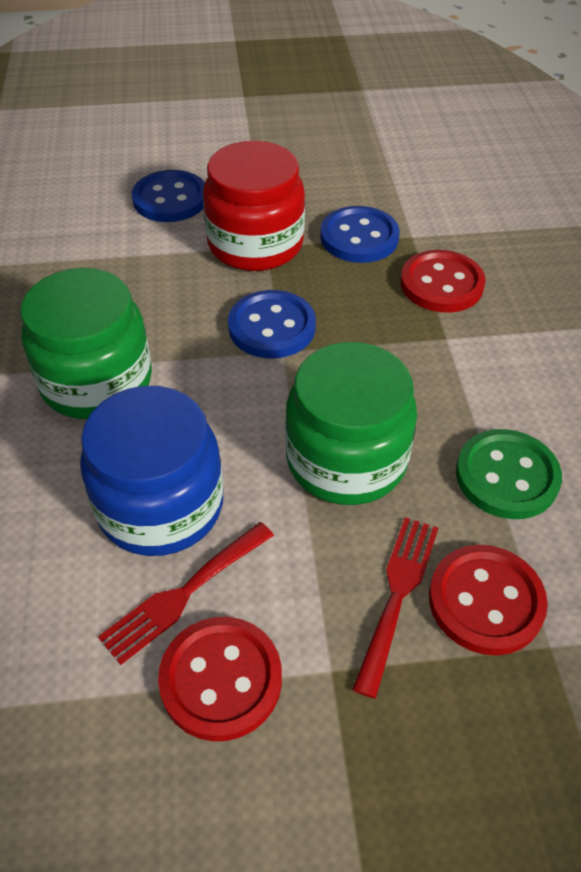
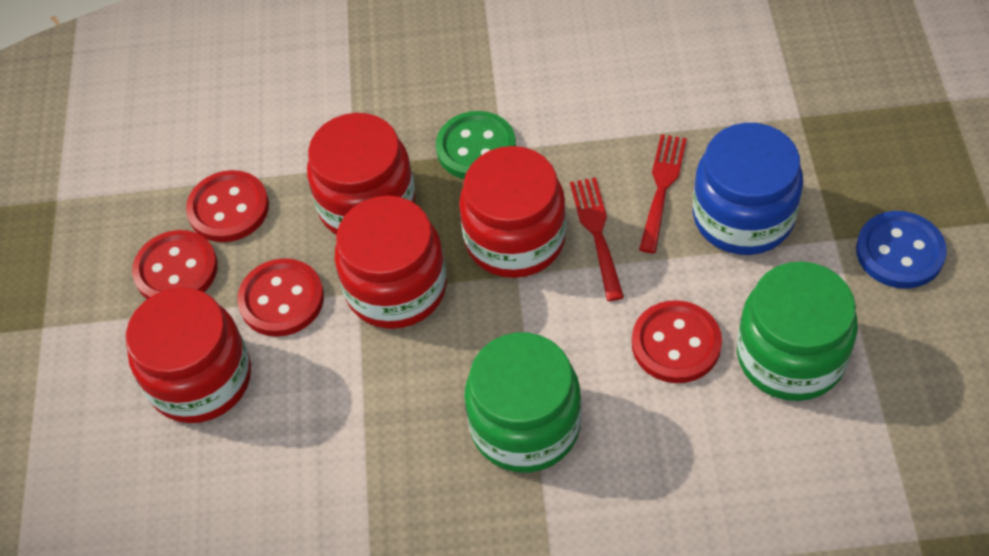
blue button: [132,170,205,222] [228,290,316,358] [320,206,400,263] = 3 -> [856,211,947,289] = 1
red button: [158,617,282,741] [400,250,486,313] [429,545,548,655] = 3 -> [132,230,218,299] [186,170,269,242] [237,258,324,337] [632,300,722,383] = 4
red jar: [203,141,305,271] = 1 -> [126,288,251,423] [307,113,415,235] [335,196,447,329] [459,146,566,278] = 4

